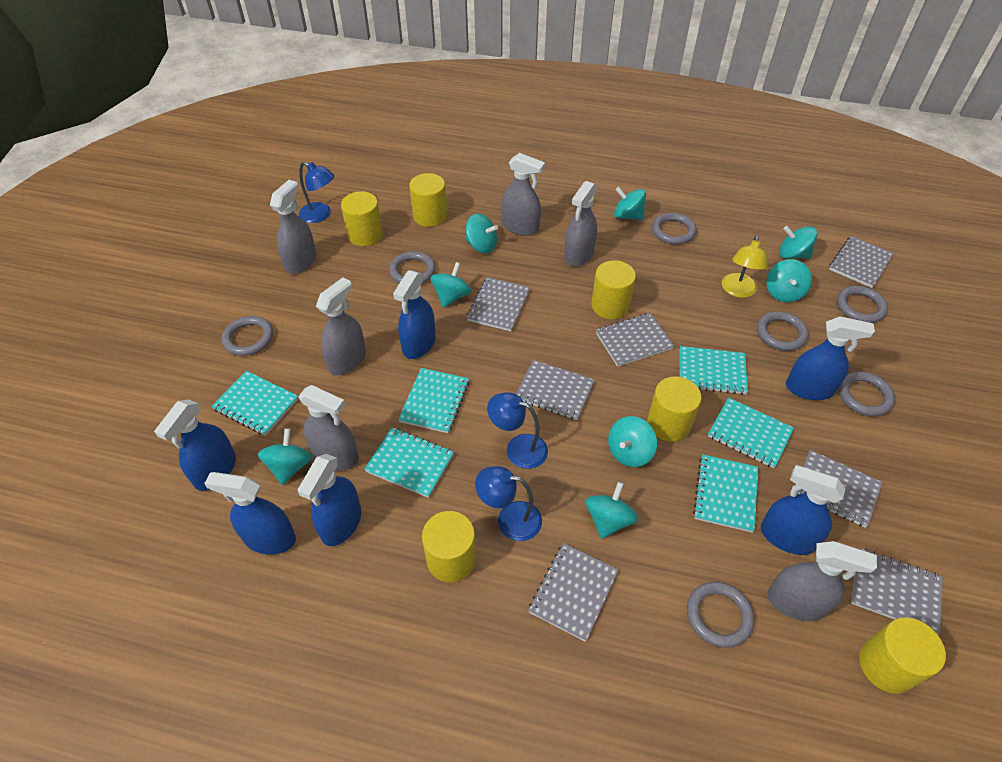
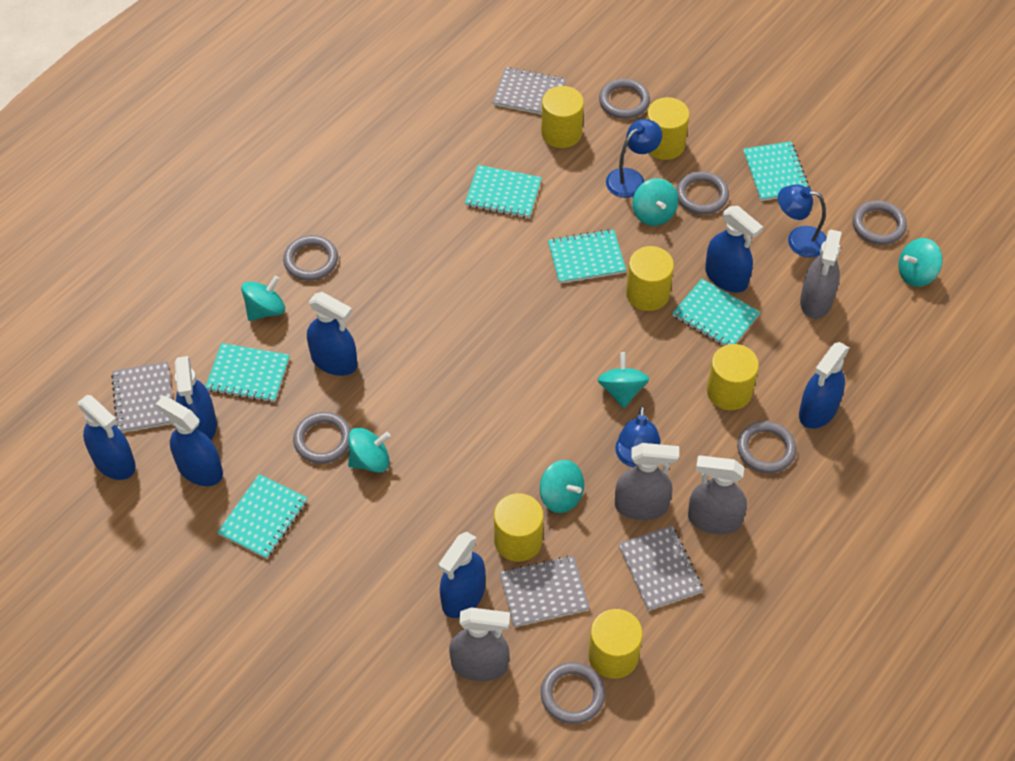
blue spray bottle: [154,399,236,491] [204,472,296,555] [297,454,361,546] [393,270,436,359] [761,465,845,555] [786,316,875,400] = 6 -> [78,395,136,480] [156,396,223,486] [175,356,217,440] [307,292,357,376] [439,532,485,618] [705,206,763,293] [799,342,849,429] = 7
grey notebook: [467,277,530,331] [516,360,595,420] [528,543,619,642] [596,313,674,367] [797,450,883,528] [829,236,894,288] [851,548,943,634] = 7 -> [111,362,172,433] [493,67,566,115] [499,555,590,627] [618,526,703,611] = 4
grey spray bottle: [270,180,316,274] [298,385,359,471] [316,277,366,376] [501,153,545,236] [564,181,597,267] [767,541,877,621] = 6 -> [449,607,510,681] [615,443,679,520] [688,456,747,534] [800,229,841,319] = 4
turquoise spinning top: [258,428,312,485] [430,262,471,308] [466,214,498,253] [585,482,638,539] [608,416,657,467] [614,187,646,220] [766,259,812,302] [779,226,817,259] = 8 -> [241,275,285,321] [348,427,390,473] [540,460,584,513] [598,352,649,408] [632,178,678,226] [899,238,942,287] = 6
yellow lamp: [722,235,768,298] = 1 -> none = 0

